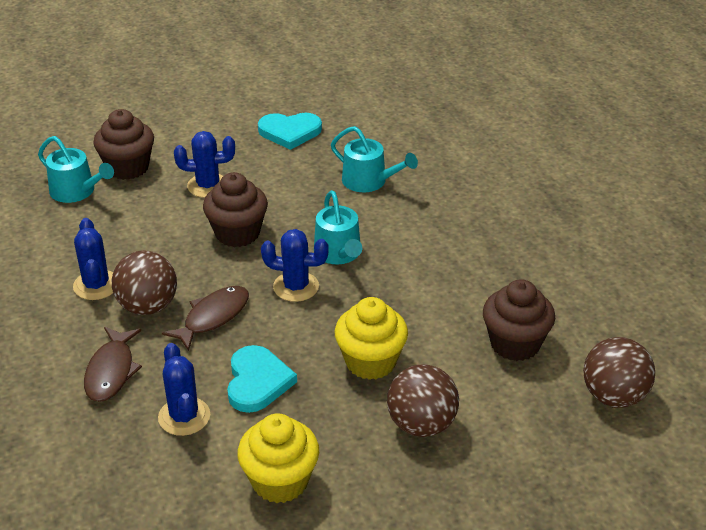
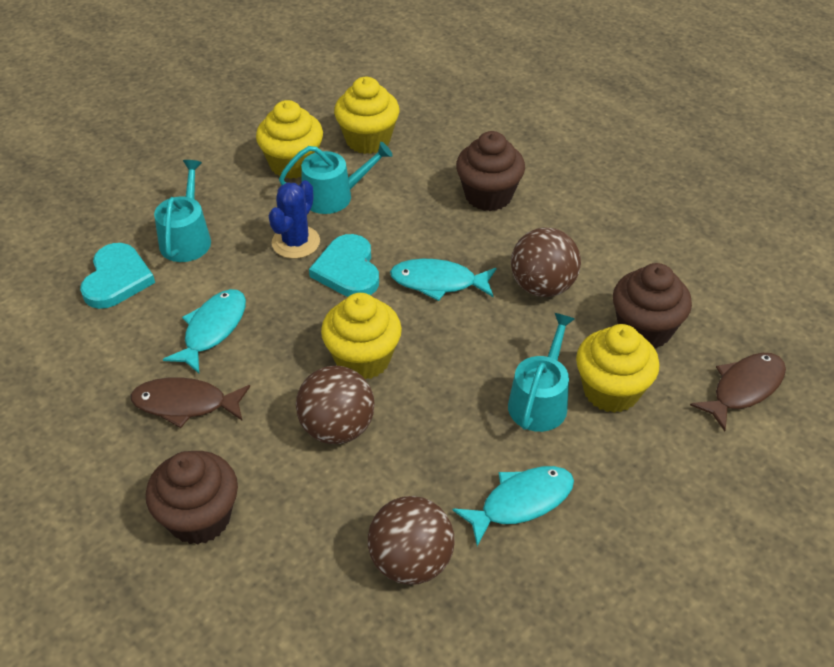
blue cactus: [73,218,113,300] [158,343,210,436] [174,131,235,198] [261,229,329,302] = 4 -> [269,180,320,259] = 1
turquoise fish: none = 0 -> [163,289,246,373] [390,259,496,301] [453,466,574,546] = 3
yellow cupcake: [237,413,319,503] [335,297,408,380] = 2 -> [256,100,323,179] [321,293,402,379] [334,77,400,154] [576,324,659,413] = 4

